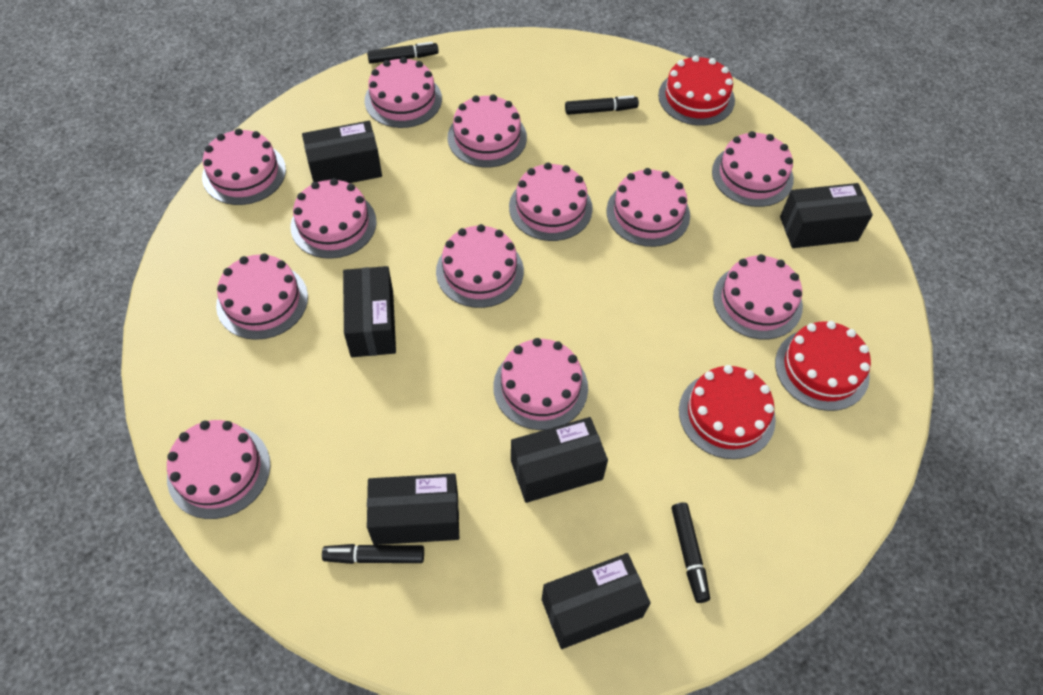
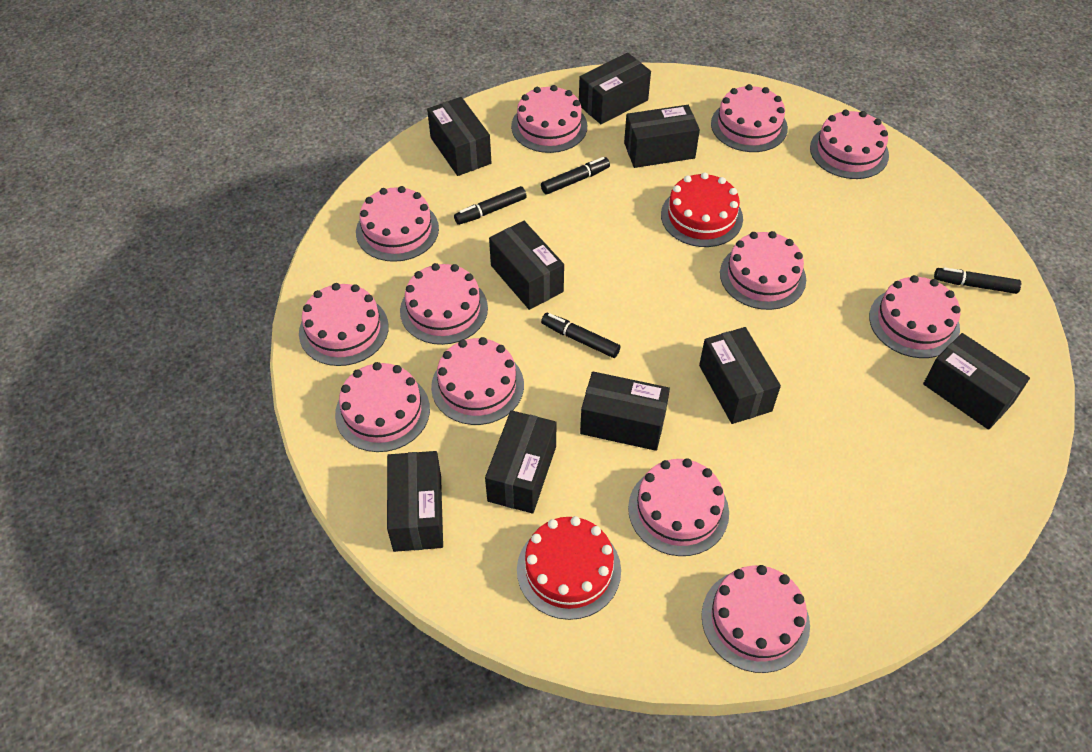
black box: [302,121,382,183] [343,266,396,357] [367,473,459,545] [511,417,608,503] [542,553,651,649] [780,183,873,248] = 6 -> [387,451,443,552] [427,97,491,176] [485,410,556,513] [489,221,564,310] [579,53,651,124] [580,372,670,451] [624,105,700,168] [699,327,781,424] [923,333,1030,430] = 9
red cake: [658,55,735,126] [679,365,776,459] [775,321,871,411] = 3 -> [517,516,621,620] [661,172,743,247] = 2

